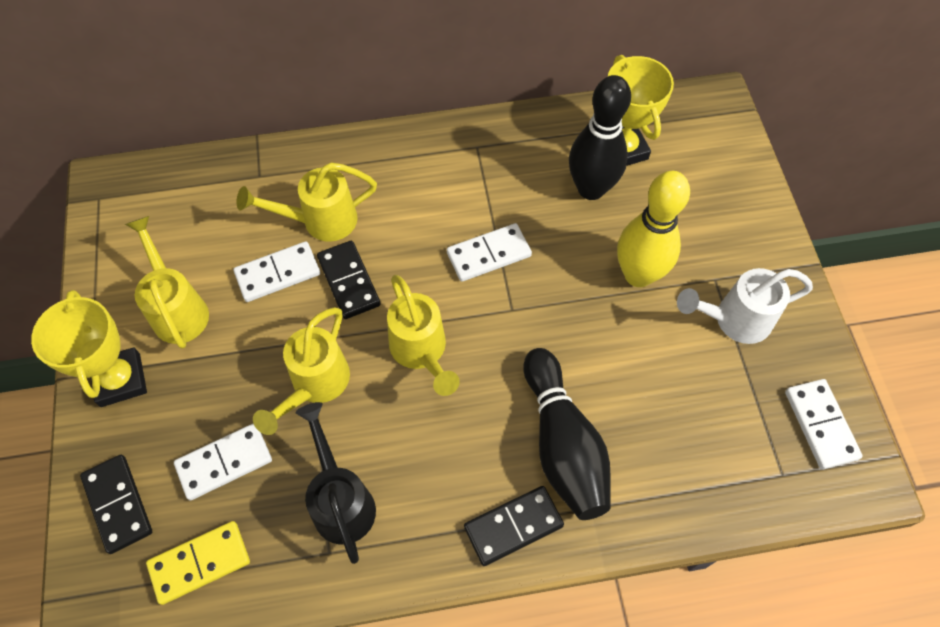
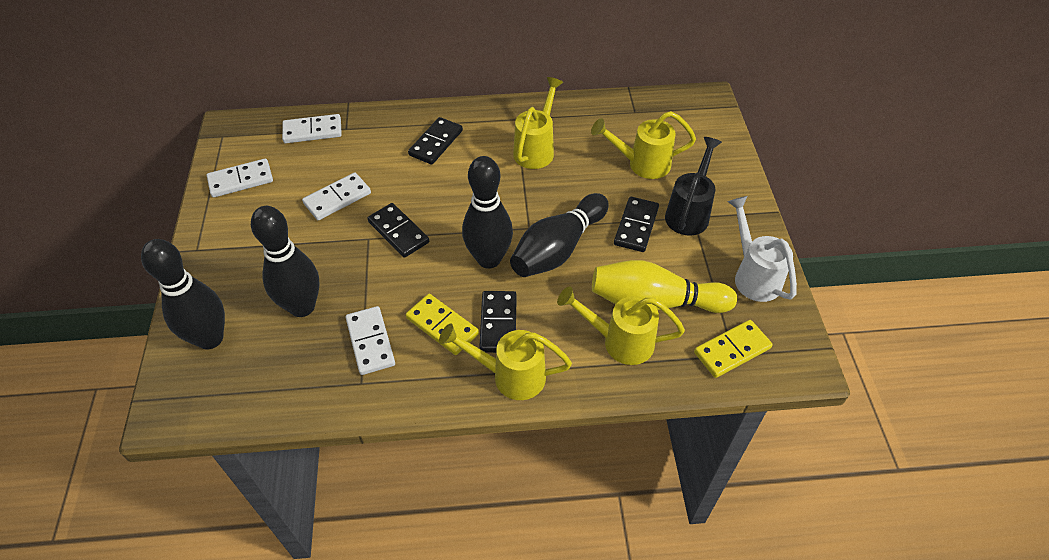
black bowling pin: [523,348,611,520] [569,75,631,200] = 2 -> [141,239,225,349] [251,206,320,317] [462,156,513,269] [510,193,609,277] = 4
black domino: [80,455,152,554] [317,241,381,319] [464,486,564,566] = 3 -> [367,203,429,258] [408,117,463,165] [479,291,517,353] [614,197,659,252] = 4
yellow domino: [146,521,250,605] = 1 -> [406,294,479,355] [694,320,773,378] = 2
yellow trophy: [31,290,147,407] [608,55,674,166] = 2 -> none = 0

